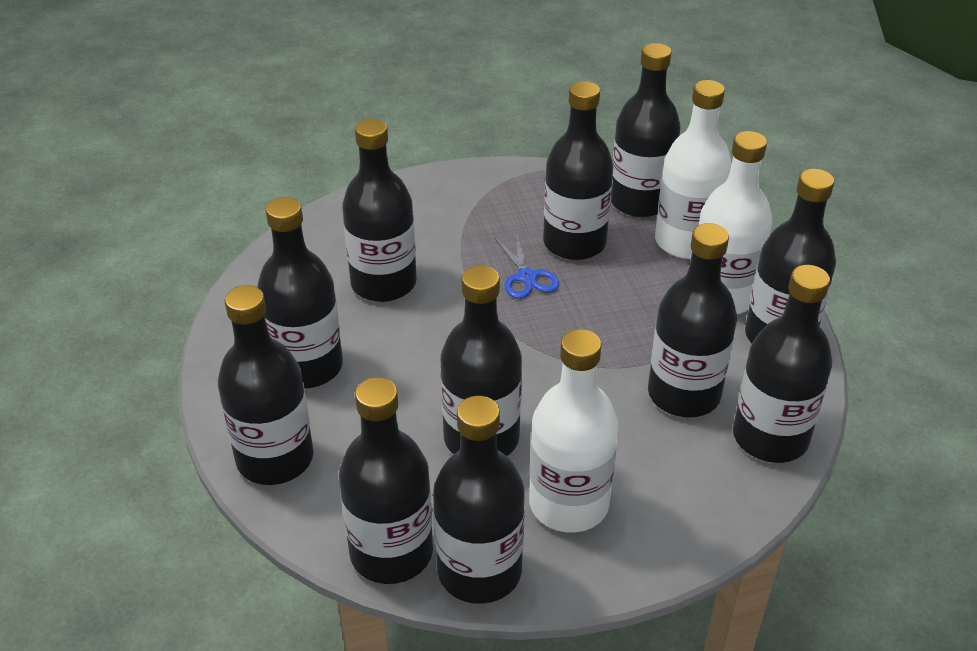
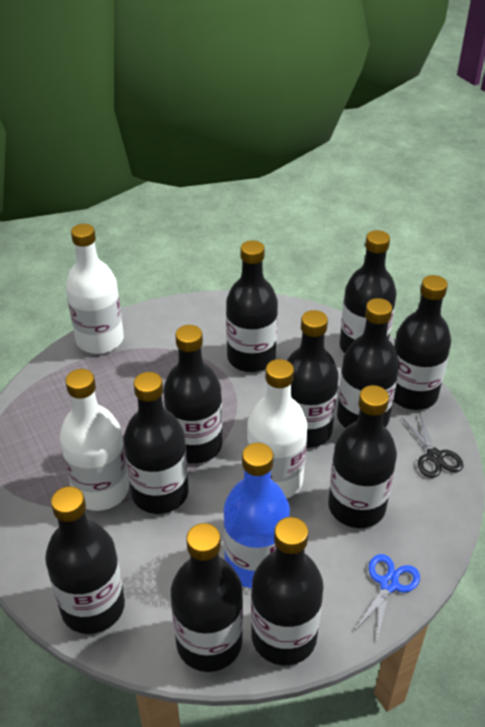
black scissors: none = 0 -> [402,414,464,478] = 1
blue bottle: none = 0 -> [223,443,290,588] = 1

